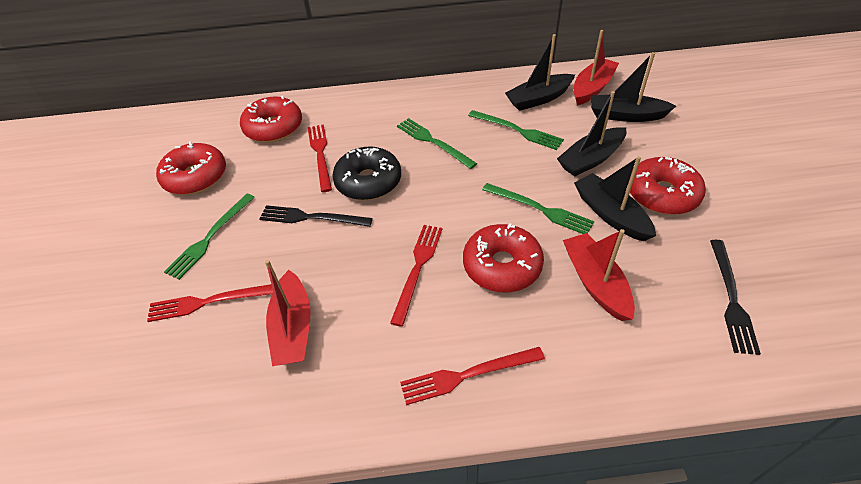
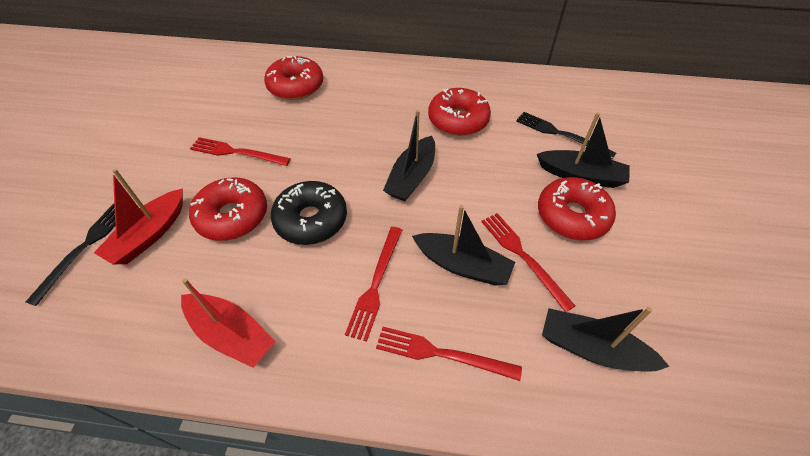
green fork: [164,194,255,280] [397,118,477,169] [468,110,564,150] [482,183,594,234] = 4 -> none = 0
red boat: [265,260,311,366] [563,229,635,321] [573,30,619,106] = 3 -> [94,169,183,264] [181,278,276,368] = 2

